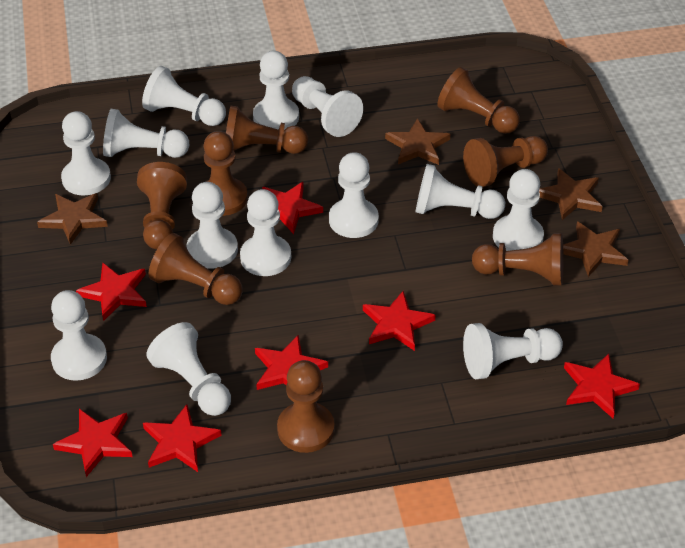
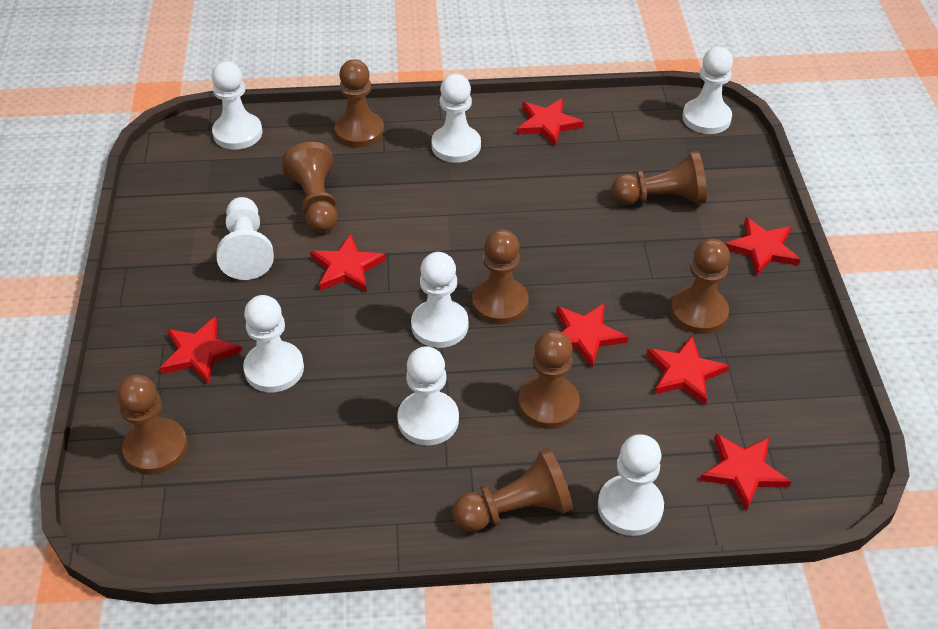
brown star: [37,193,108,245] [385,118,450,165] [539,168,603,220] [563,221,628,277] = 4 -> none = 0
white pawn: [51,290,107,381] [61,111,111,196] [103,109,189,158] [142,66,226,126] [147,322,231,416] [186,182,238,268] [240,189,291,276] [253,51,299,130] [292,76,363,137] [329,152,379,238] [416,164,505,219] [463,323,563,379] [493,169,544,251] = 13 -> [211,61,262,150] [217,197,274,280] [243,295,304,392] [397,346,459,445] [411,252,468,348] [431,74,481,163] [598,434,664,536] [682,47,733,134] = 8

